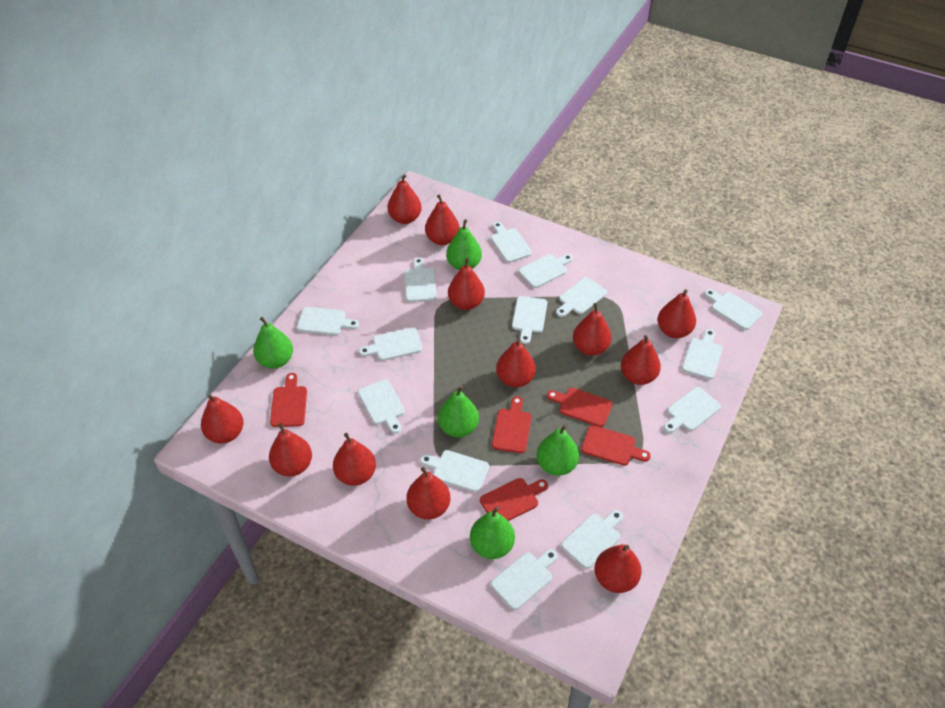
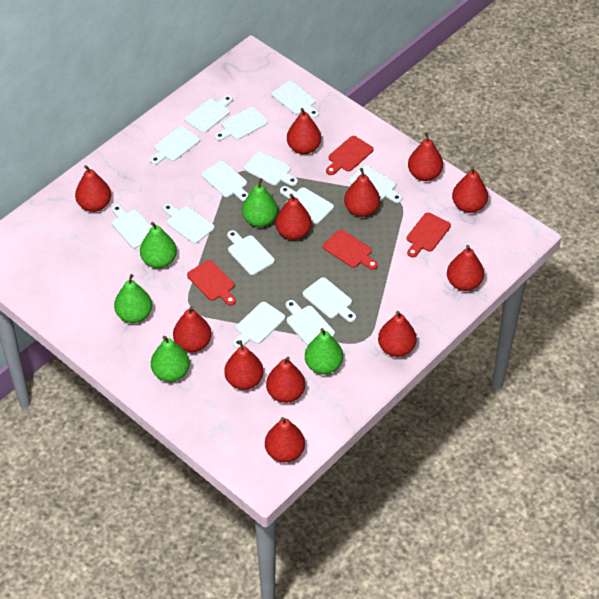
red cutting board: [270,373,307,427] [480,478,548,521] [492,396,531,453] [547,388,613,427] [581,425,651,466] = 5 -> [187,260,236,306] [323,230,378,270] [326,136,374,175] [407,213,451,258] = 4

